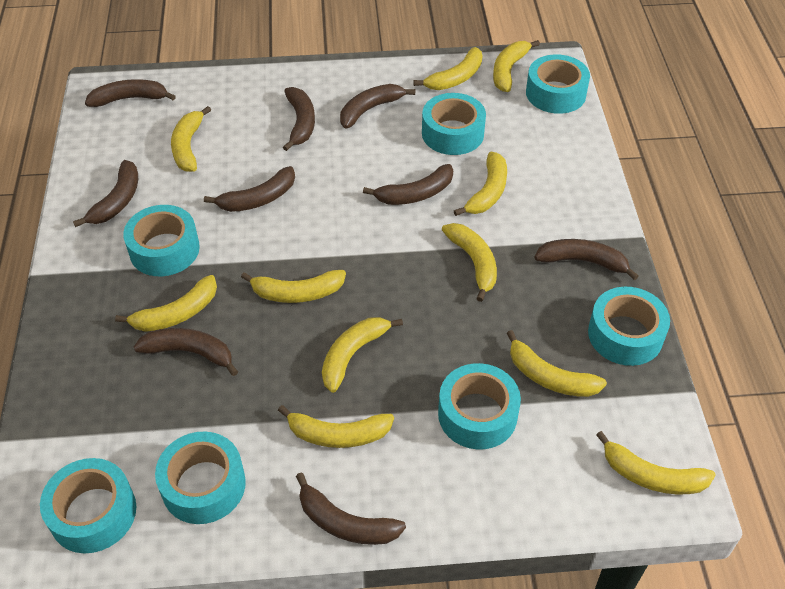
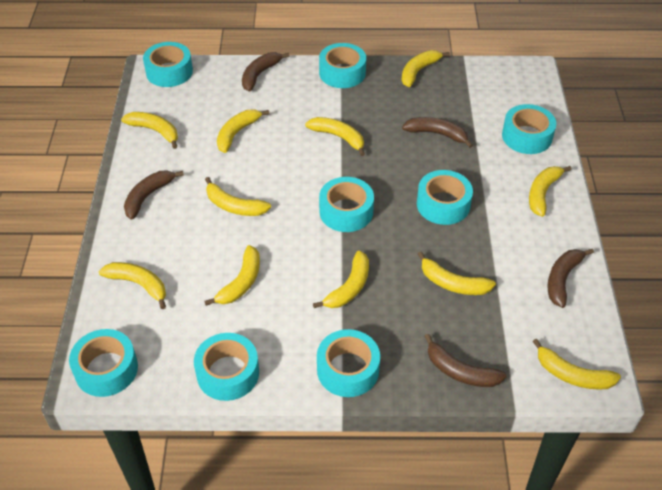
brown banana: [73,160,138,227] [85,79,176,107] [134,328,238,376] [204,166,295,212] [283,87,315,151] [296,472,406,545] [340,84,415,129] [363,164,453,205] [534,239,638,280] = 9 -> [124,170,184,220] [242,52,290,92] [402,117,473,148] [424,334,507,387] [548,249,594,308] = 5
turquoise tape: [40,458,136,553] [123,205,200,276] [155,431,246,524] [422,93,486,155] [438,363,521,450] [526,54,590,114] [588,287,670,366] = 7 -> [69,329,138,397] [143,42,193,87] [194,333,259,401] [317,329,380,397] [319,43,366,88] [319,177,374,232] [417,170,473,225] [502,104,556,154] = 8

